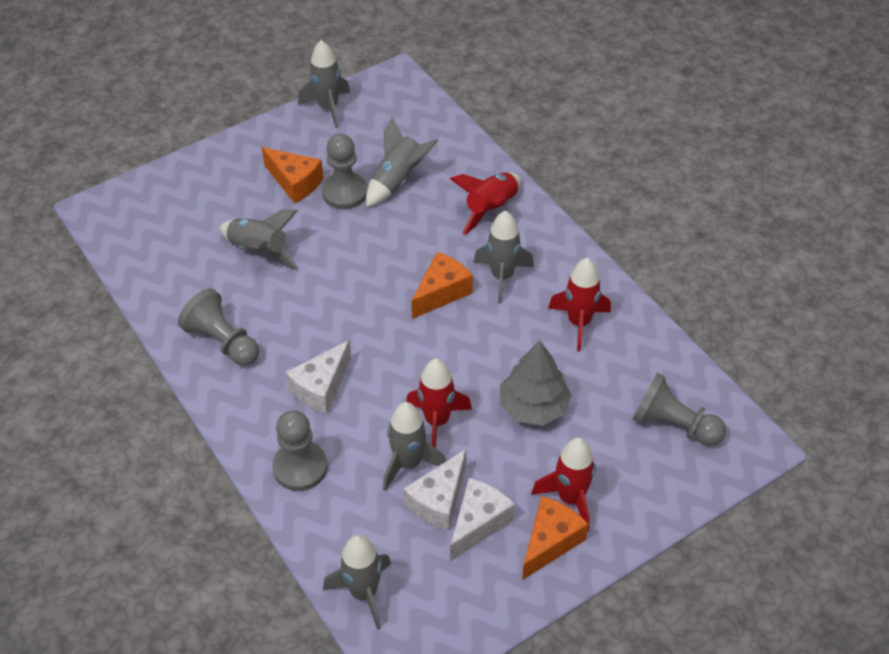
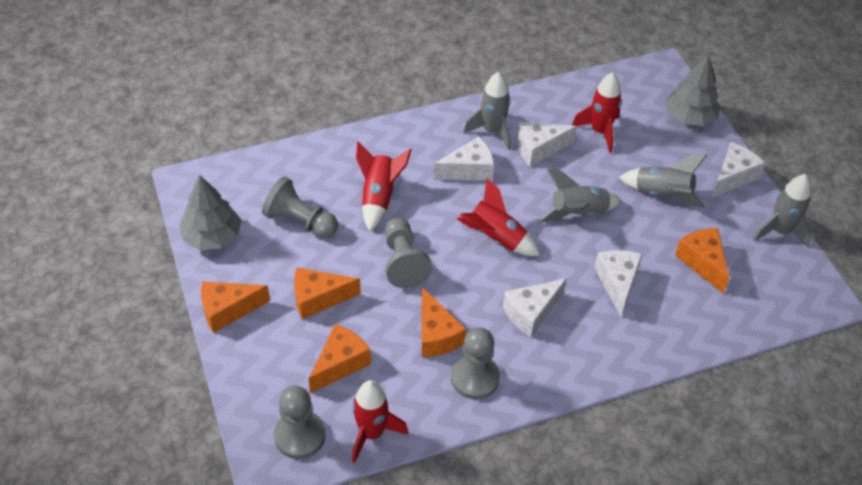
grey rocket: [219,209,298,270] [298,40,350,128] [323,535,391,630] [366,116,438,207] [383,402,446,491] [474,211,534,303] = 6 -> [463,72,511,150] [538,169,622,223] [619,155,707,208] [753,174,812,248] = 4
grey tree: [500,340,572,426] = 1 -> [179,175,241,250] [665,54,720,126] = 2
orange cheese: [262,147,323,203] [411,252,473,319] [522,496,588,580] = 3 -> [201,281,270,333] [294,268,361,319] [309,324,371,393] [422,287,466,357] [675,228,730,293] = 5
white cheese: [286,340,351,414] [403,449,466,530] [450,478,515,561] = 3 -> [434,136,494,181] [503,278,567,337] [517,122,577,167] [594,250,642,317] [712,142,765,198] = 5

